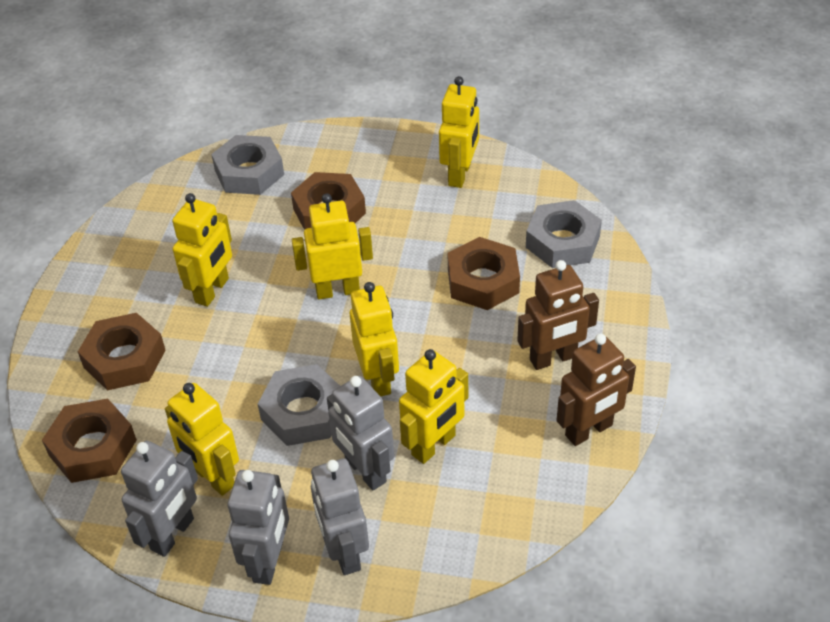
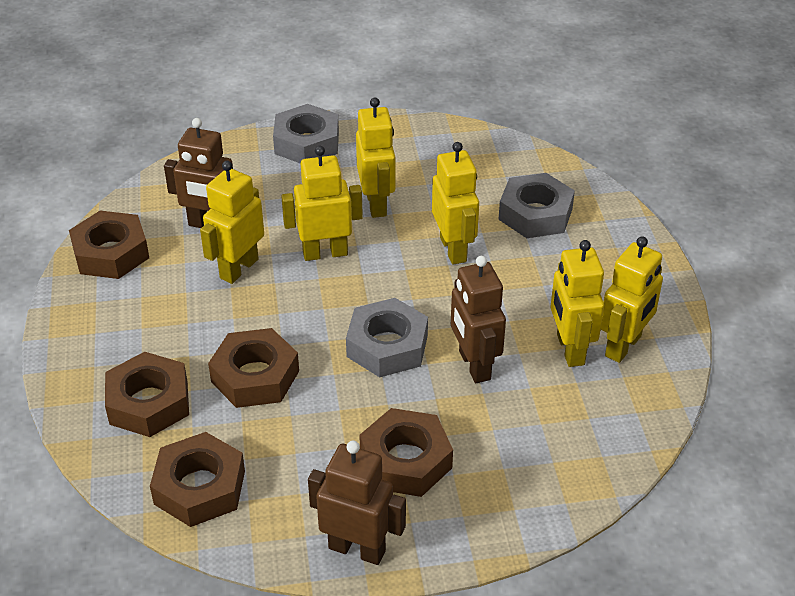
brown nut: [42,399,137,483] [78,313,166,390] [291,172,366,230] [448,237,520,310] = 4 -> [69,211,149,279] [105,352,189,437] [150,432,245,527] [208,328,299,408] [359,408,453,497] = 5
brown robot: [517,260,599,370] [556,333,636,446] = 2 -> [164,118,233,228] [308,440,406,565] [451,256,506,383] = 3
grey robot: [121,441,198,557] [228,470,289,585] [311,458,369,575] [327,376,394,490] = 4 -> none = 0

